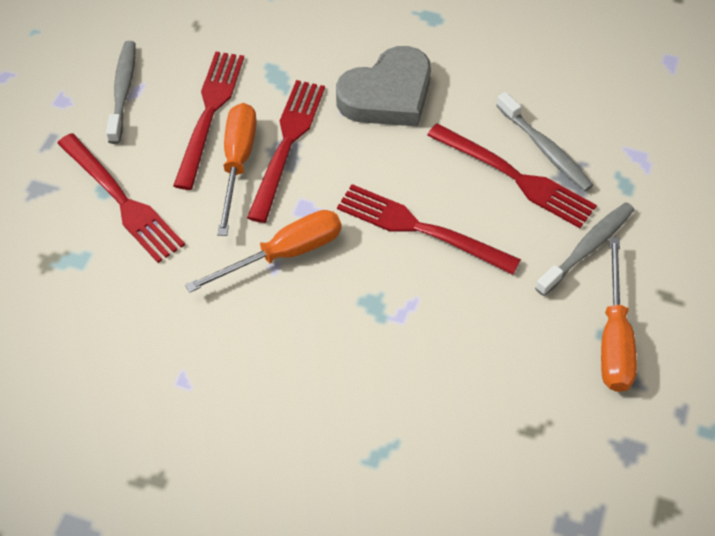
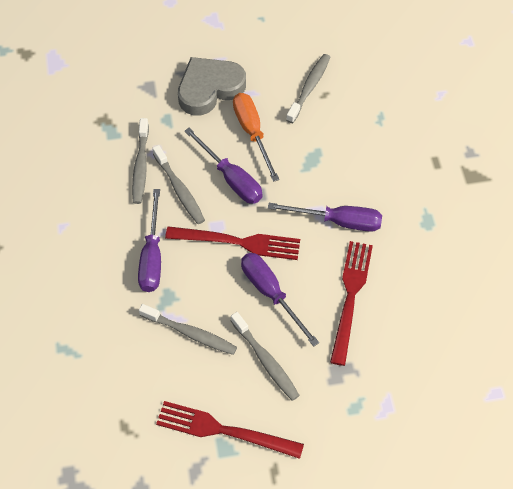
grey toothbrush: [106,41,135,144] [496,92,593,191] [535,202,634,296] = 3 -> [132,118,149,204] [139,304,237,355] [152,145,205,224] [231,312,300,401] [286,54,330,123] = 5
orange screwdriver: [185,210,342,293] [217,103,257,236] [601,237,637,392] = 3 -> [233,93,279,182] = 1
purple screwdriver: none = 0 -> [138,189,161,292] [185,128,263,204] [241,253,319,347] [268,203,382,232] = 4
red fork: [57,133,185,263] [173,52,244,190] [247,80,325,223] [337,184,521,275] [427,123,597,228] = 5 -> [156,401,304,459] [165,226,300,260] [330,241,373,366] = 3

